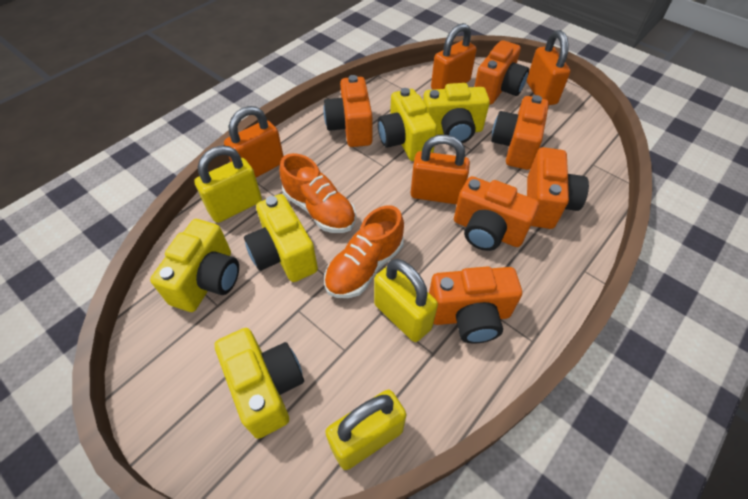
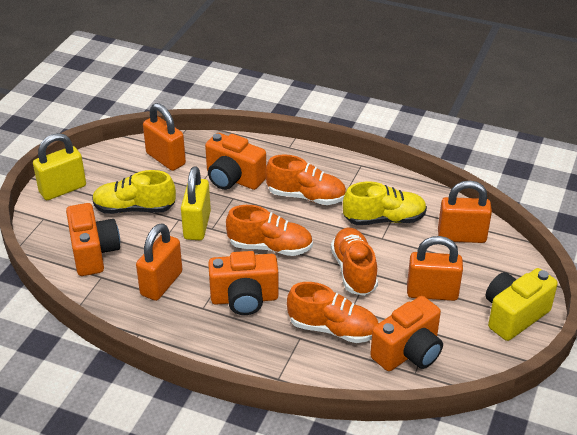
orange camera: [323,75,372,147] [429,267,522,344] [454,176,539,251] [474,40,529,105] [491,95,549,170] [527,147,589,229] = 6 -> [66,203,120,276] [205,133,266,190] [208,251,279,315] [370,296,443,371] = 4
orange shoe: [279,153,356,233] [324,205,404,298] = 2 -> [226,205,313,256] [265,154,346,205] [287,282,378,343] [331,228,378,296] = 4
yellow camera: [150,219,239,312] [215,328,304,439] [244,194,318,282] [378,88,437,161] [423,83,490,143] = 5 -> [486,268,558,341] = 1
yellow padlock: [194,145,262,223] [325,390,406,470] [374,259,438,342] = 3 -> [33,133,86,200] [181,166,211,240] = 2
yellow shoe: none = 0 -> [92,170,176,214] [343,182,427,225] = 2

